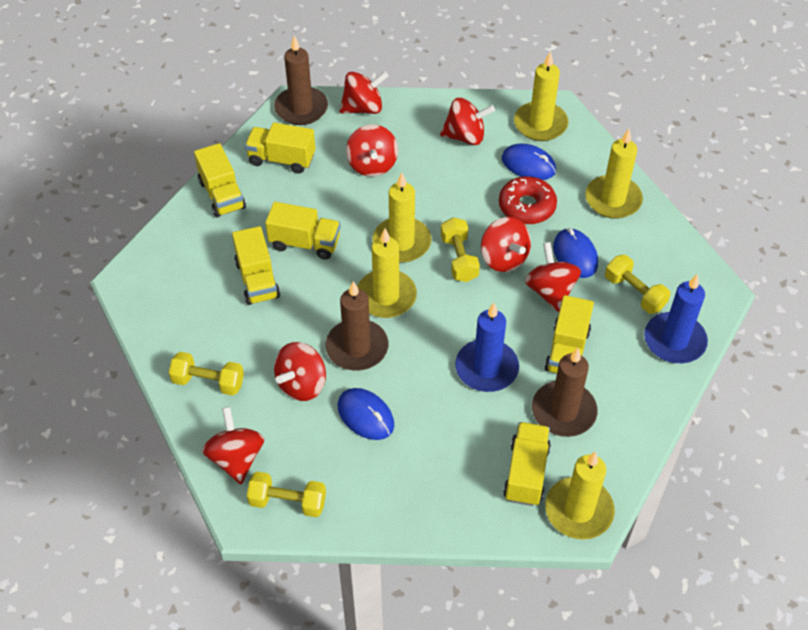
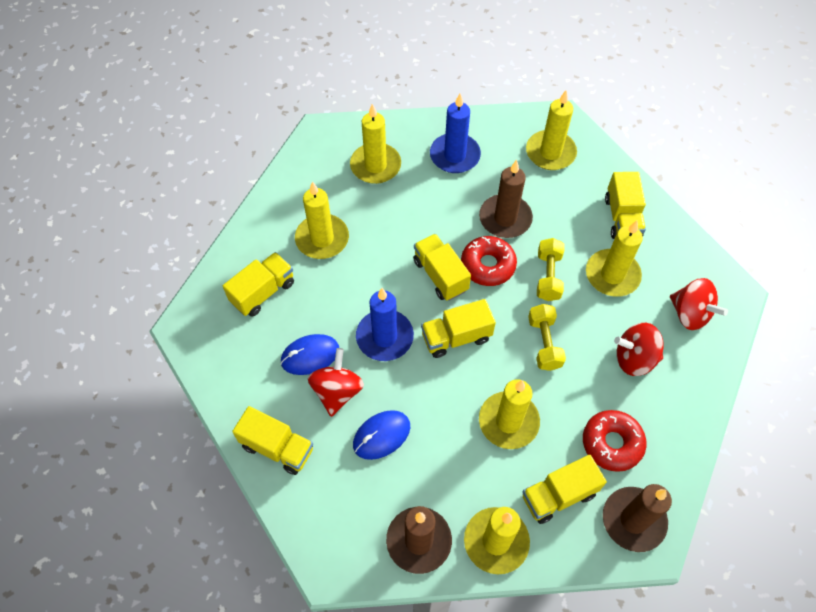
blue mouse: [338,388,394,440] [502,144,556,180] [553,228,598,278] = 3 -> [281,334,339,375] [353,410,410,460] = 2
red donut: [499,176,557,224] = 1 -> [461,236,517,286] [583,410,647,472] = 2
red spinning top: [202,407,264,484] [274,342,326,401] [339,71,389,114] [346,125,398,177] [440,98,495,145] [481,217,531,272] [525,242,581,312] = 7 -> [308,348,364,417] [614,323,664,376] [670,278,728,330] = 3
yellow candle: [357,228,417,318] [373,173,431,263] [514,51,568,141] [545,452,615,540] [585,129,643,219] = 5 -> [295,181,349,259] [350,104,401,184] [464,507,530,575] [479,379,540,449] [526,90,577,170] [586,221,643,297] = 6
yellow dumbbell: [169,352,244,396] [247,472,326,517] [441,217,480,282] [605,255,671,314] = 4 -> [528,304,566,371] [537,238,564,301] = 2

